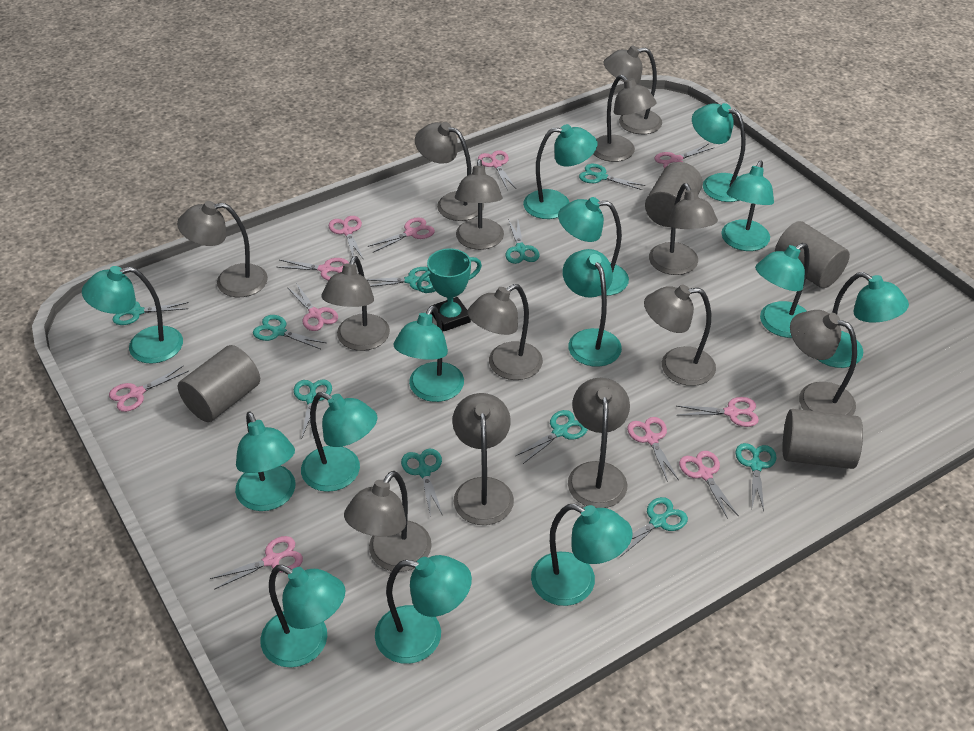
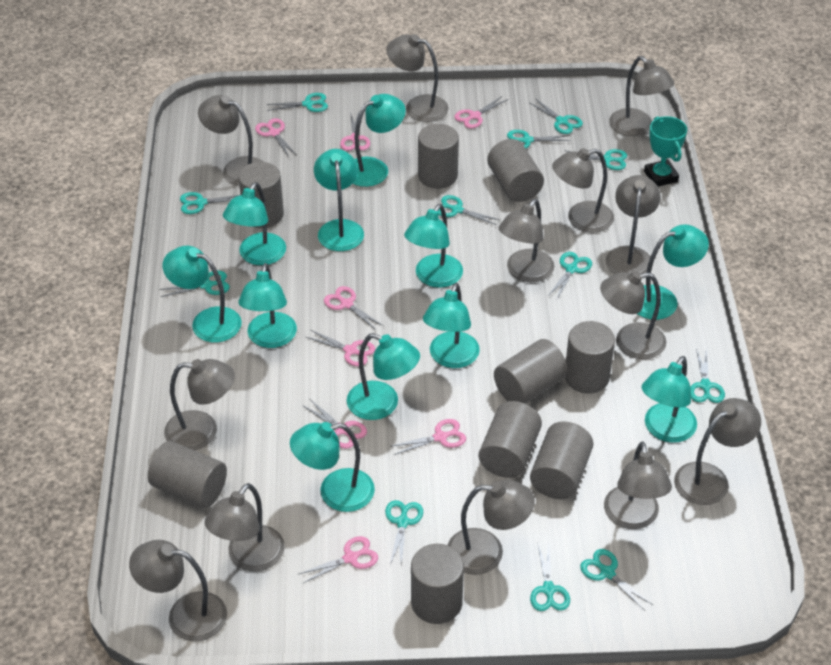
grey cylinder: [178,345,260,422] [645,162,703,227] [775,221,850,288] [782,409,863,469] = 4 -> [148,441,227,508] [239,162,284,228] [411,544,464,624] [418,124,459,189] [479,401,542,478] [487,139,544,202] [494,339,568,404] [530,422,594,499] [565,321,615,394] = 9
pink scissors: [109,365,189,412] [210,536,303,590] [277,258,349,281] [287,283,338,331] [329,216,364,260] [368,217,435,252] [478,150,516,189] [627,417,679,482] [654,144,713,169] [677,397,759,427] [679,451,739,519] = 11 -> [255,118,297,157] [299,536,378,583] [302,399,367,449] [306,330,375,366] [324,286,383,330] [340,111,370,151] [390,419,466,455] [454,96,508,128] = 8
turquoise lamp: [82,266,183,364] [235,411,296,511] [260,565,346,668] [301,392,377,492] [375,555,472,664] [393,305,464,402] [523,124,597,219] [531,504,633,606] [558,197,629,296] [563,249,622,367] [692,103,746,202] [721,160,774,251] [755,243,810,338] [818,272,909,368] = 14 -> [163,246,242,342] [223,182,286,265] [238,263,297,348] [290,422,375,512] [314,149,364,251] [347,333,420,420] [353,94,406,187] [404,204,463,288] [423,283,480,368] [637,224,709,320] [642,356,697,443] = 11
turquoise scissors: [113,301,189,325] [253,315,326,349] [294,380,332,440] [367,267,433,291] [401,449,442,517] [506,219,540,264] [515,410,588,464] [579,164,645,190] [620,497,688,557] [736,443,777,511] = 10 -> [159,271,230,297] [180,192,239,214] [266,93,328,112] [385,500,423,566] [438,195,500,225] [507,130,570,148] [530,98,583,134] [530,544,570,611] [548,252,592,299] [564,149,627,170] [580,549,653,611] [690,348,725,403] = 12

